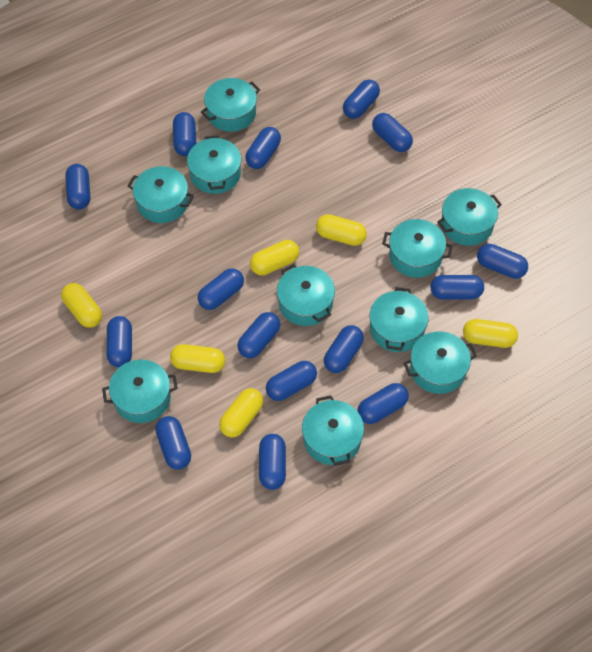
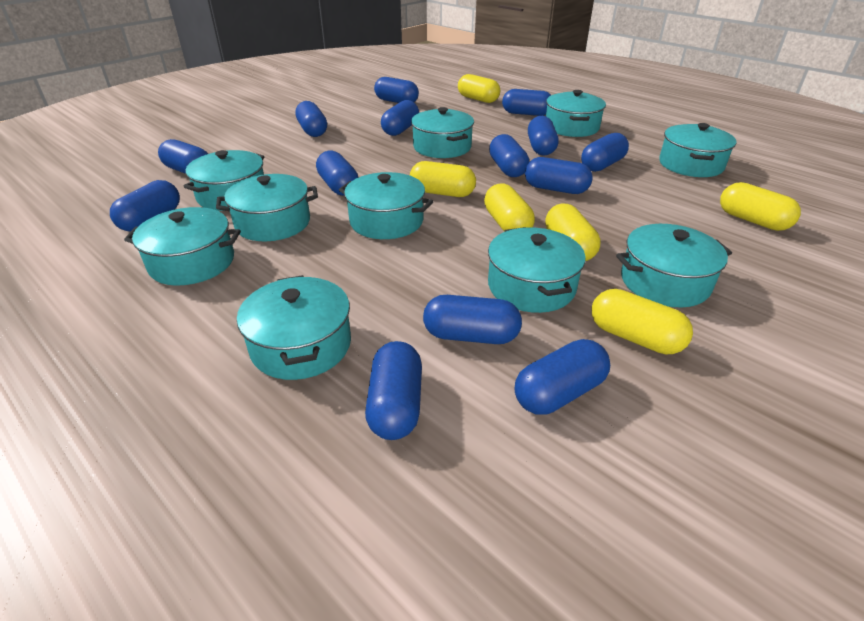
blue capsule: [65,164,90,209] [107,316,132,367] [155,416,191,470] [173,112,196,156] [198,268,244,310] [237,312,280,358] [245,127,281,169] [259,434,286,490] [266,361,317,401] [324,325,364,373] [343,79,380,119] [357,383,409,424] [372,113,413,152] [430,275,484,299] [477,244,528,279] = 15 -> [110,180,180,231] [158,139,208,174] [295,101,327,137] [316,151,359,196] [365,341,422,440] [374,77,419,103] [381,100,419,136] [423,295,522,344] [489,134,529,177] [502,89,551,116] [515,339,610,415] [525,157,593,194] [528,116,559,156] [581,133,629,172] = 14

